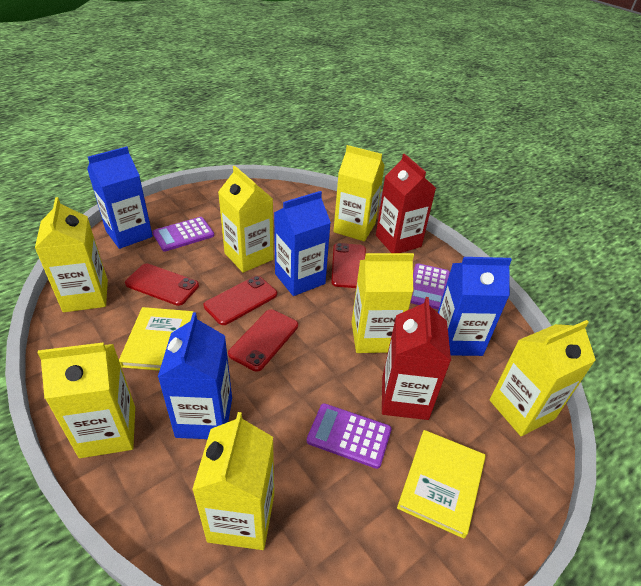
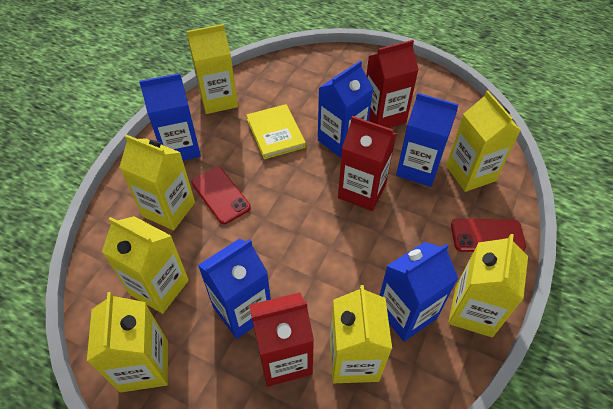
blue carton: [87,146,153,249] [158,312,232,439] [274,191,331,296] [438,257,512,356] = 4 -> [139,73,201,161] [198,239,271,339] [318,60,373,158] [379,242,458,342] [396,93,459,187] = 5
purple calculator: [152,217,214,251] [307,403,392,469] [410,263,450,310] = 3 -> none = 0
red carton: [376,154,436,253] [382,297,451,420] = 2 -> [249,292,314,387] [338,116,396,211] [366,40,419,128] = 3
red phone: [125,264,199,306] [203,276,277,325] [228,309,298,372] [331,243,366,288] = 4 -> [191,167,251,224] [451,219,526,252] = 2
yellow book: [119,307,194,371] [397,430,486,539] = 2 -> [246,104,306,159] = 1

